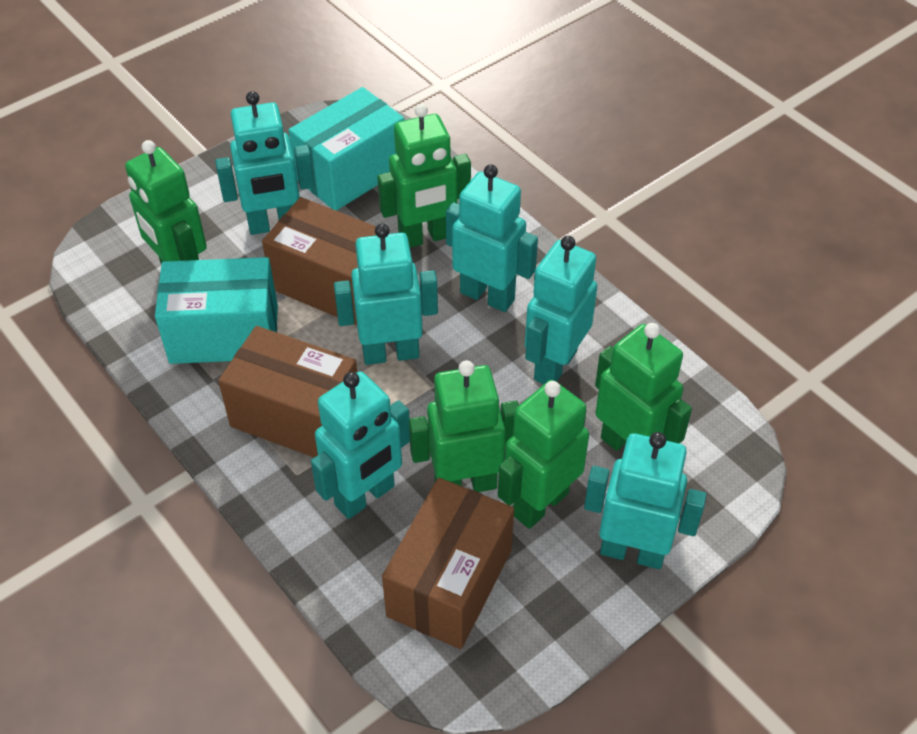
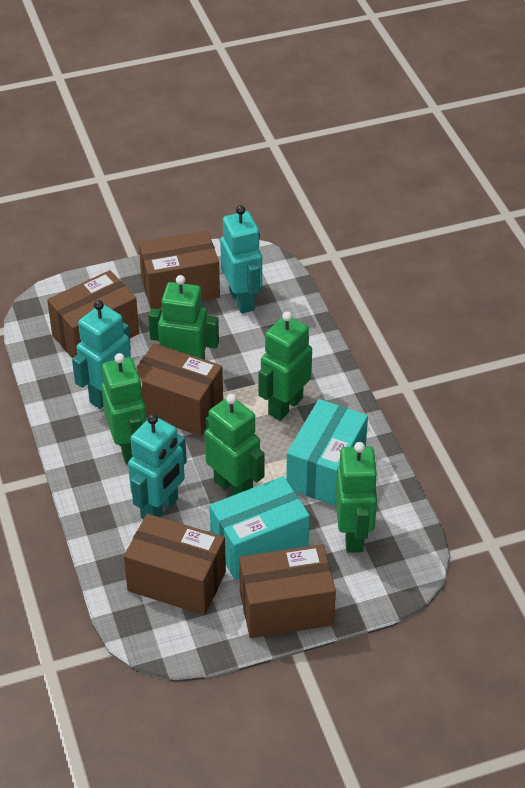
brown box: [218,326,357,457] [262,197,376,325] [382,478,514,649] = 3 -> [47,270,139,358] [124,514,226,615] [136,343,223,436] [139,231,220,309] [239,544,336,638] = 5
turquoise robot: [215,91,314,235] [311,371,410,519] [334,224,438,365] [446,164,538,312] [525,236,597,384] [584,432,707,569] = 6 -> [72,300,131,409] [128,414,187,519] [220,205,262,314] = 3

